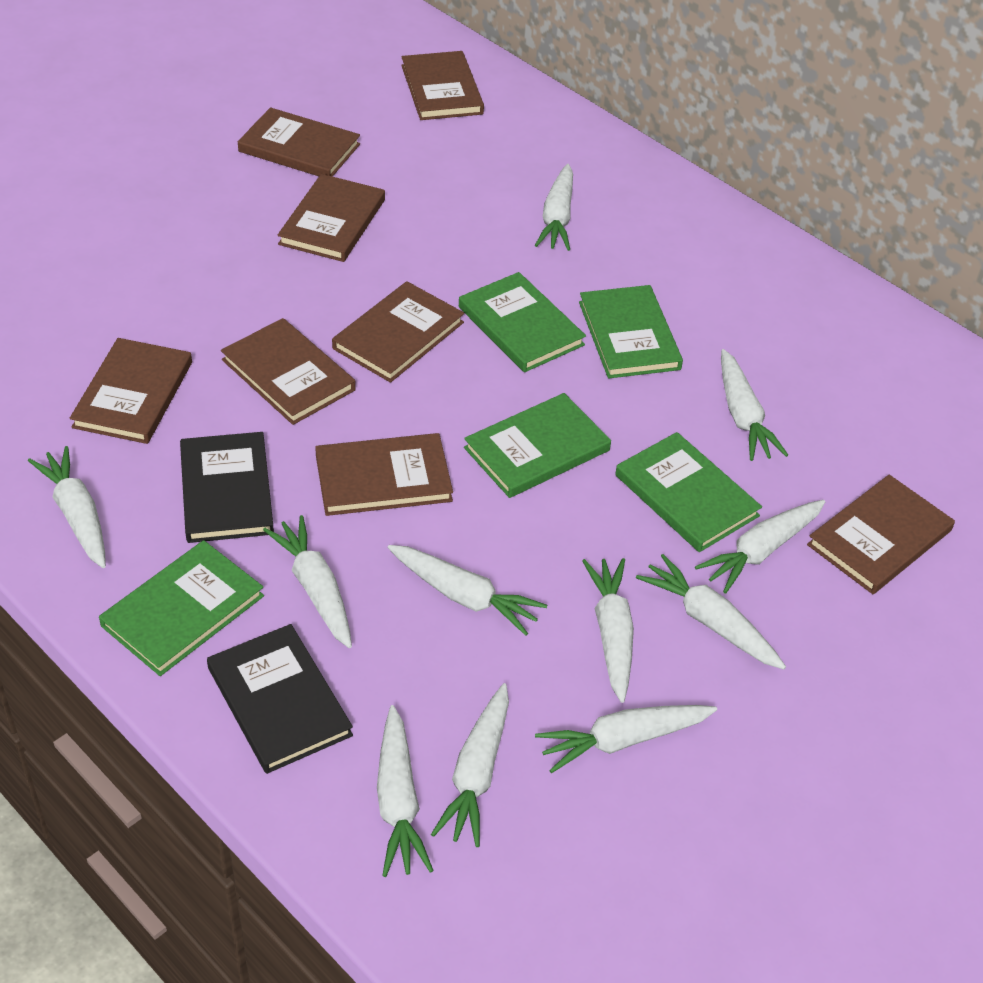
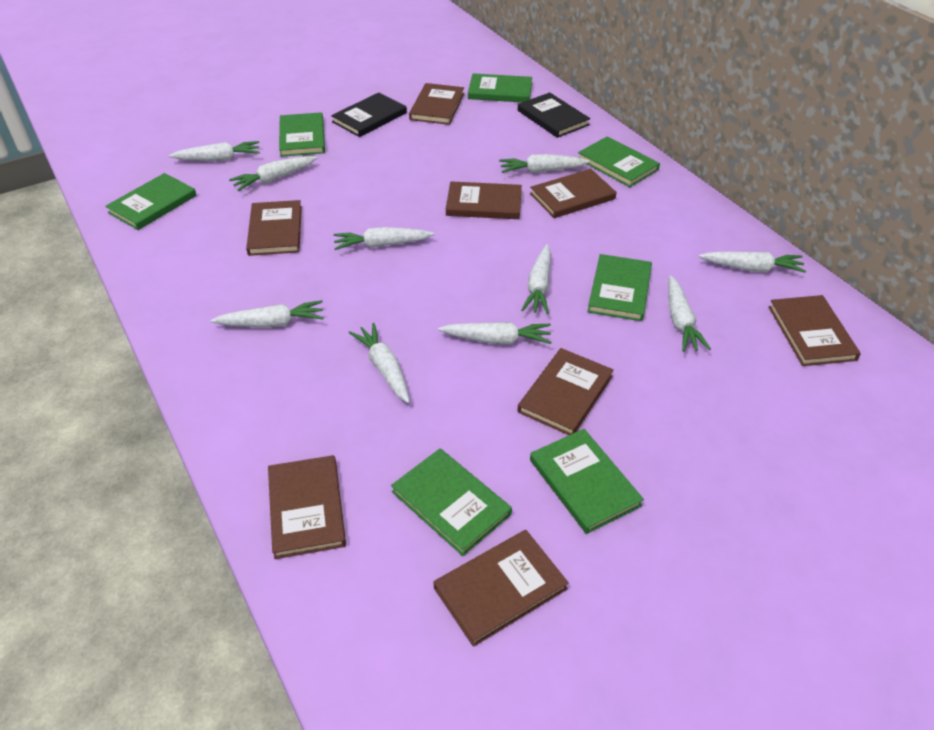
green book: [99,540,264,676] [459,272,586,372] [464,393,611,498] [579,285,683,378] [615,432,762,552] = 5 -> [105,173,197,230] [279,112,325,157] [391,448,512,556] [468,73,532,102] [530,429,644,534] [578,136,660,187] [587,254,652,321] = 7
white carrot: [28,446,106,568] [263,515,352,648] [377,705,434,877] [388,545,547,636] [431,683,509,847] [535,164,573,251] [535,705,717,773] [582,558,634,703] [636,554,786,669] [695,500,825,594] [721,349,788,461] = 11 -> [169,141,260,161] [211,300,324,328] [229,156,318,191] [334,227,434,250] [348,323,410,403] [438,322,551,344] [499,154,590,173] [521,244,551,314] [668,275,711,352] [698,252,806,273] = 10

